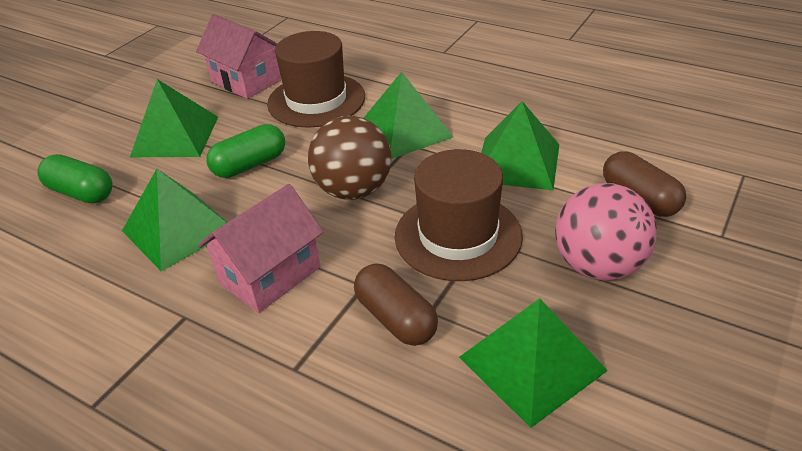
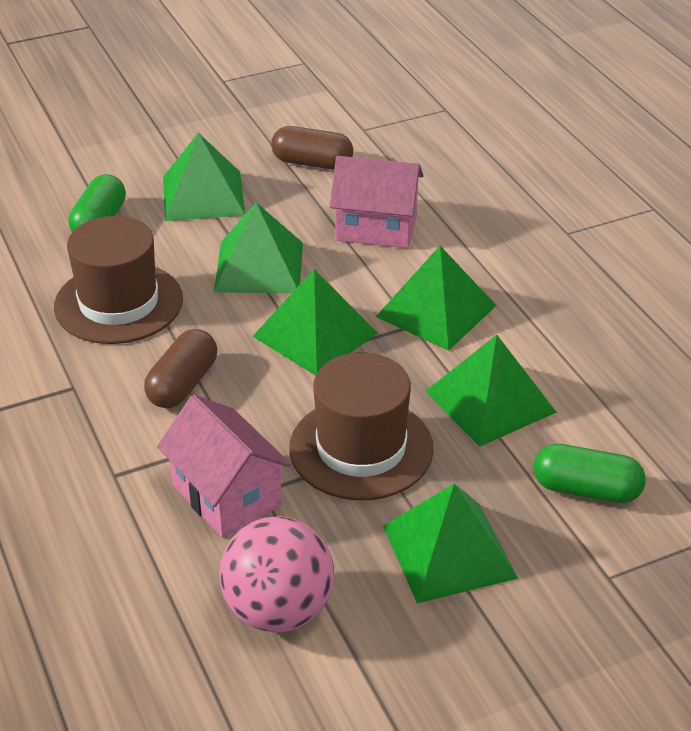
brown ball: [308,116,391,200] = 1 -> none = 0
green pyramid: [122,169,228,272] [130,79,218,157] [364,72,453,159] [459,298,608,428] [481,101,559,190] = 5 -> [163,133,245,221] [214,203,303,293] [252,269,378,376] [376,246,497,351] [383,483,518,603] [426,335,557,447] = 6

